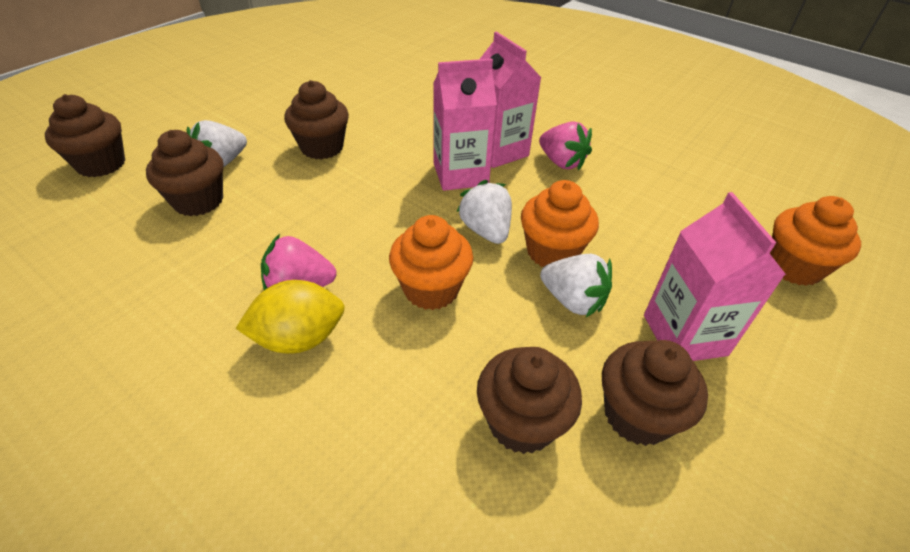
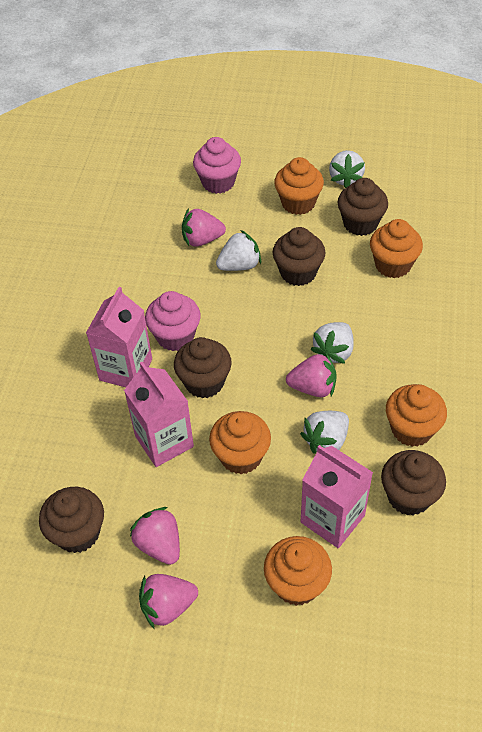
orange cupcake: [389,215,473,310] [521,180,599,267] [770,196,861,286] = 3 -> [209,411,271,474] [264,536,332,606] [274,157,324,215] [370,219,423,278] [386,384,447,447] = 5
pink cupcake: none = 0 -> [145,291,201,351] [193,137,241,194] = 2
pink strawberry: [261,234,337,290] [539,121,592,170] = 2 -> [130,507,180,565] [139,574,198,628] [182,208,226,246] [286,352,337,397] = 4
white strawberry: [187,120,247,167] [457,180,512,244] [540,254,612,317] = 3 -> [216,230,261,271] [300,411,349,453] [310,322,354,364] [329,150,365,188] = 4
yellow lemon: [235,280,345,354] = 1 -> none = 0

